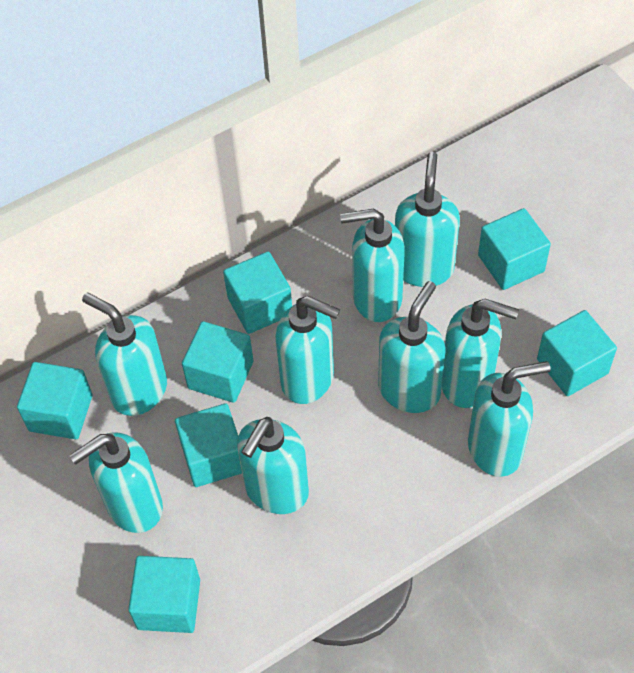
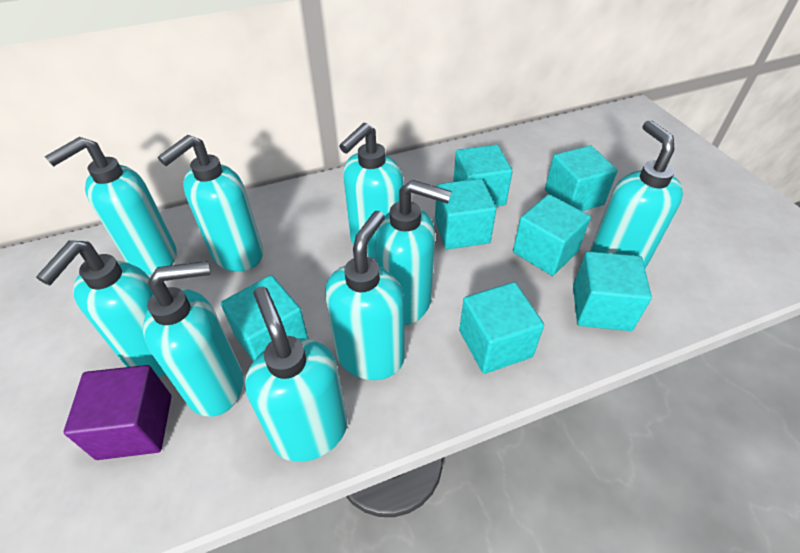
purple cube: none = 0 -> [64,365,171,460] = 1

